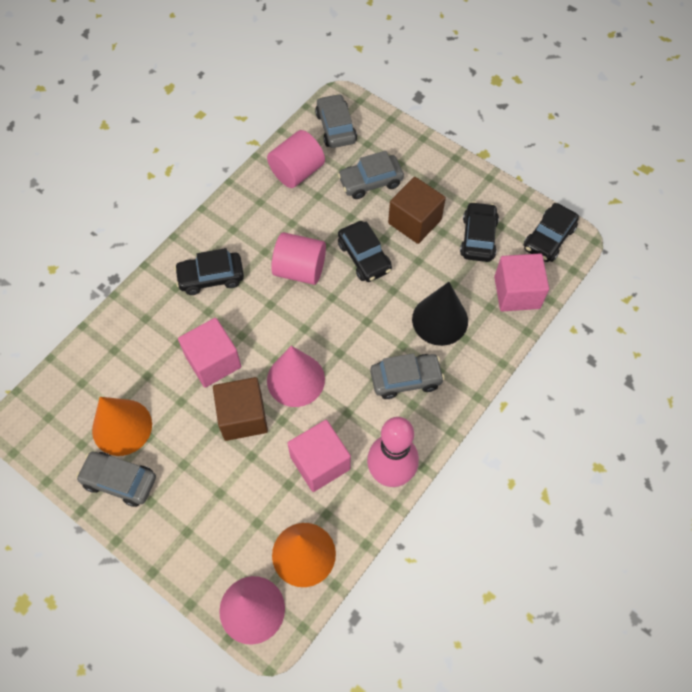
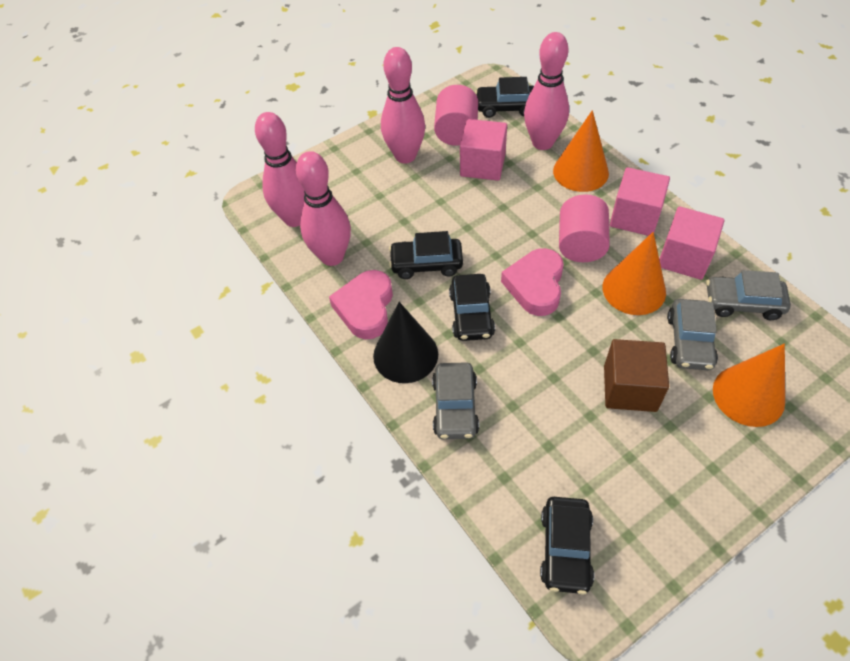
brown cube: [213,377,268,441] [388,177,446,244] = 2 -> [604,339,669,412] = 1
grey car: [76,452,156,507] [315,94,357,148] [338,151,404,199] [370,353,445,399] = 4 -> [432,362,479,439] [667,299,718,370] [706,270,791,320] = 3
orange cone: [92,397,152,456] [272,523,336,587] = 2 -> [553,110,609,192] [603,232,666,315] [713,344,785,427] = 3
pink bowling pin: [367,417,419,487] = 1 -> [255,112,305,227] [296,151,351,266] [381,47,425,164] [524,32,569,150] = 4
pink cone: [219,576,285,645] [267,346,325,407] = 2 -> none = 0
pink heart: none = 0 -> [329,270,393,339] [501,248,564,316] = 2

